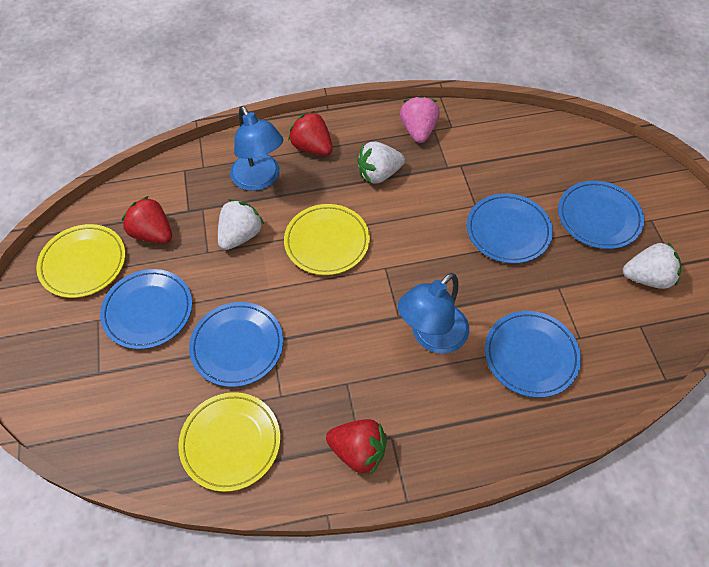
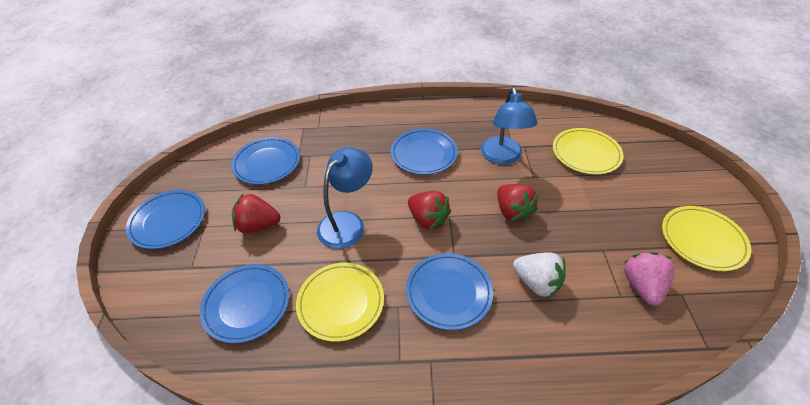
white strawberry: [218,199,264,250] [357,142,405,184] [623,242,681,289] = 3 -> [513,252,566,299] = 1

